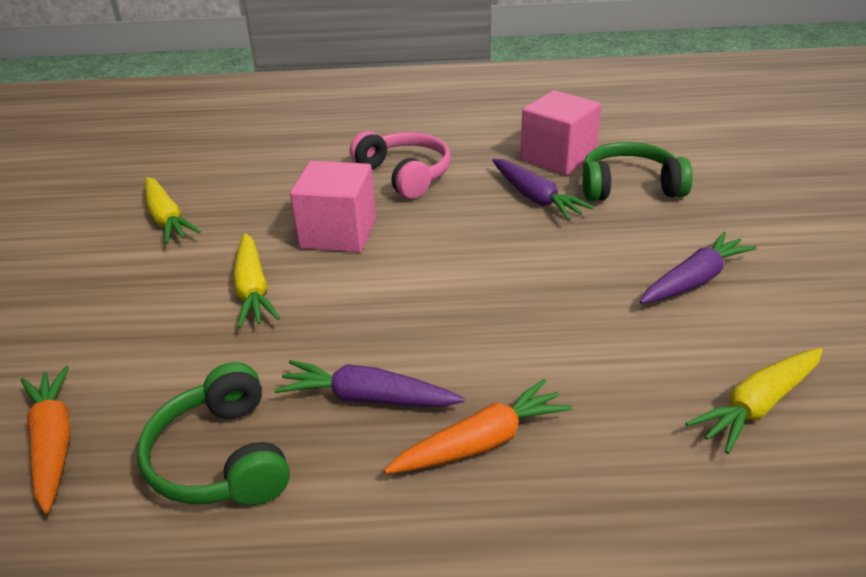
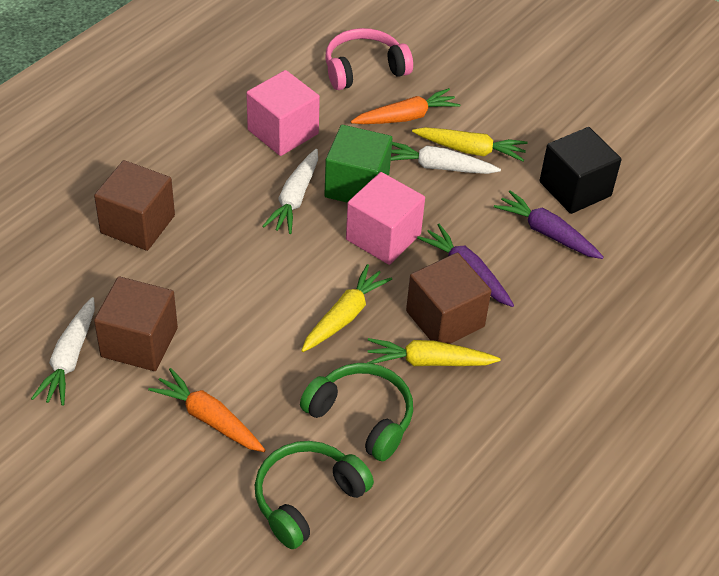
black cube: none = 0 -> [539,127,622,214] = 1
brown cube: none = 0 -> [94,160,175,251] [94,276,178,371] [406,253,491,344] = 3
green cube: none = 0 -> [324,125,392,203] = 1
purple carrot: [275,360,465,407] [492,159,594,220] [640,232,757,304] = 3 -> [417,224,514,307] [494,190,604,259] = 2
white carrot: none = 0 -> [31,297,95,406] [263,149,318,234] [391,142,501,174] = 3

